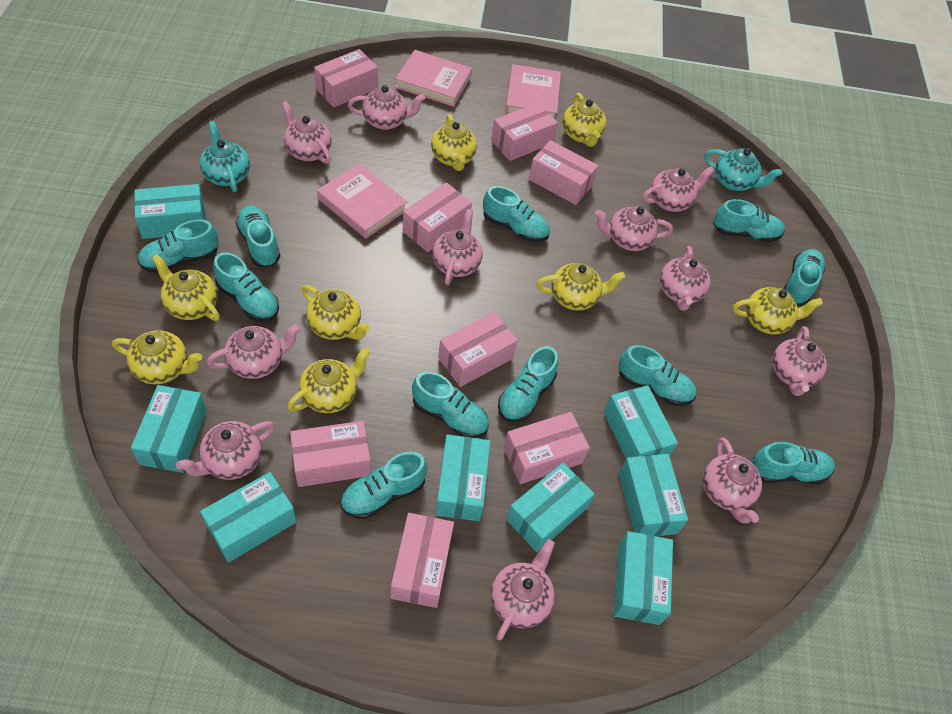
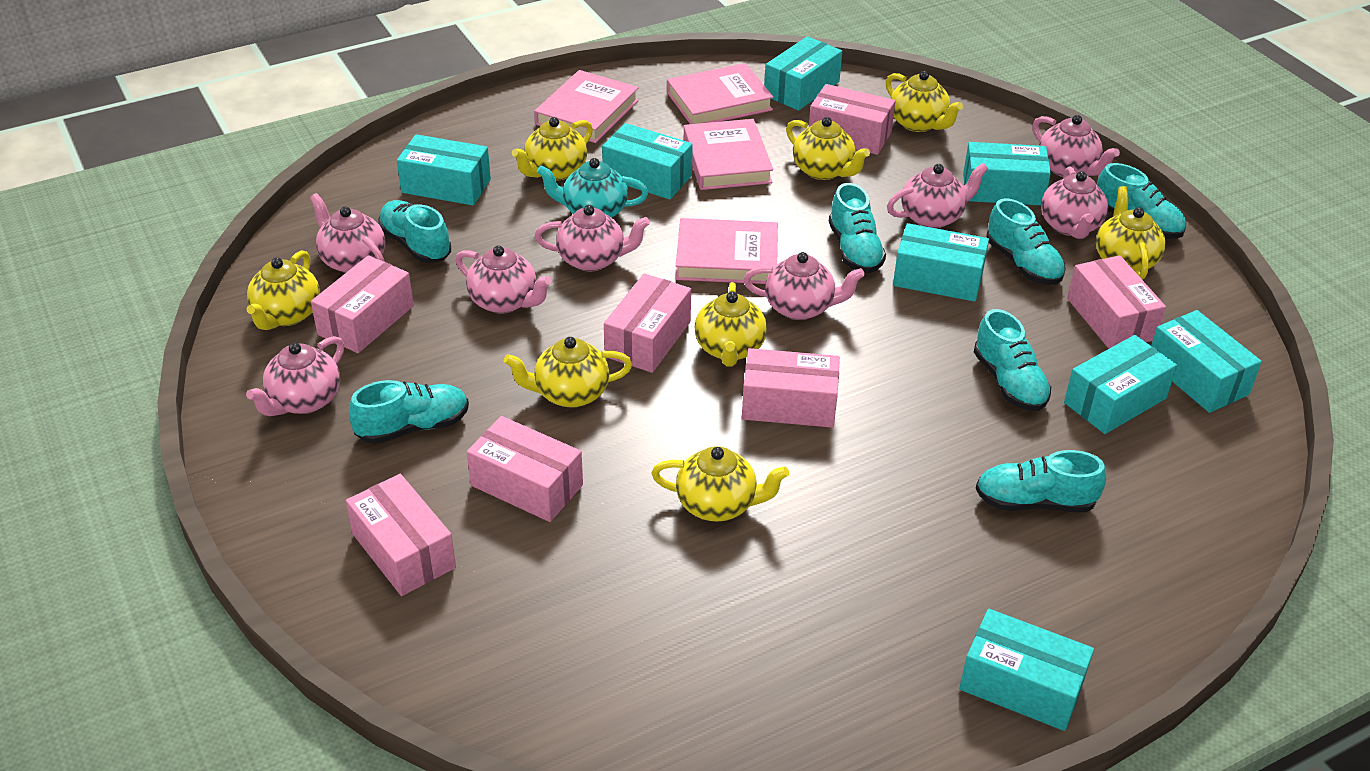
pink book: [317,163,407,239] [395,50,472,107] [505,64,561,119] = 3 -> [534,70,639,143] [667,63,774,124] [675,218,778,284] [684,119,773,190] = 4
pink box: [290,421,371,487] [314,49,378,107] [390,513,454,608] [403,182,472,252] [438,312,518,387] [491,102,558,161] [503,412,590,484] [529,140,598,205] = 8 -> [311,255,414,353] [346,474,456,596] [467,416,583,522] [604,273,691,373] [742,348,840,428] [809,84,895,155] [1067,255,1166,349] = 7
pink teapot: [176,421,275,480] [207,324,300,379] [282,101,332,164] [348,85,425,130] [432,209,483,285] [491,539,555,640] [595,206,673,251] [642,166,715,212] [660,246,710,311] [703,437,762,523] [772,326,827,396] = 11 -> [246,336,344,416] [310,193,385,273] [455,245,552,313] [535,205,650,271] [744,252,865,320] [887,163,988,228] [1032,115,1120,177] [1041,166,1108,239] = 8
turquoise shoe: [137,219,219,273] [213,252,279,321] [236,205,280,267] [341,452,428,519] [412,372,489,438] [483,186,550,242] [498,346,558,422] [618,345,696,406] [713,199,785,242] [751,442,835,484] [784,249,825,305] = 11 -> [349,380,469,444] [378,200,451,263] [829,183,886,273] [974,309,1051,411] [975,450,1106,512] [986,198,1066,285] [1097,163,1186,239] = 7
turquoise teapot: [200,121,250,192] [704,148,783,191] = 2 -> [537,158,648,218] = 1

